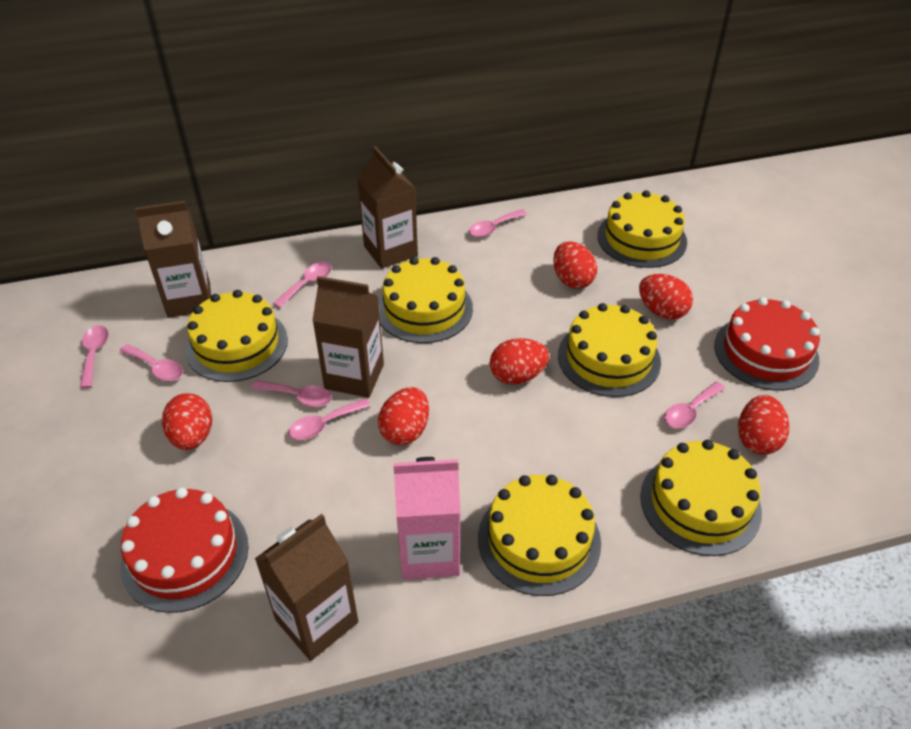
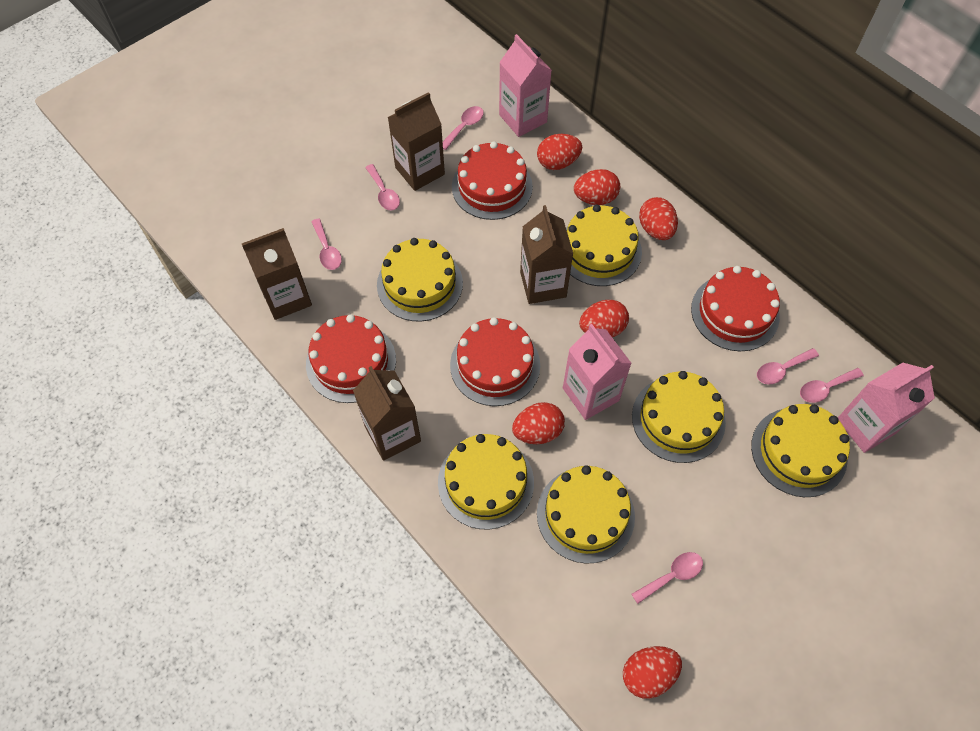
pink carton: [393,457,461,580] = 1 -> [499,34,552,137] [563,324,632,420] [838,363,935,453] = 3
pink spoon: [80,325,109,388] [120,344,183,381] [252,380,332,407] [273,262,332,308] [288,398,371,440] [469,209,527,237] [664,382,725,428] = 7 -> [311,219,342,270] [365,164,400,211] [443,106,484,150] [631,552,703,604] [757,348,819,384] [800,368,864,403] = 6
red cake: [120,487,249,613] [714,297,820,391] = 2 -> [306,314,396,403] [450,317,540,406] [452,141,533,220] [691,266,780,351] = 4

